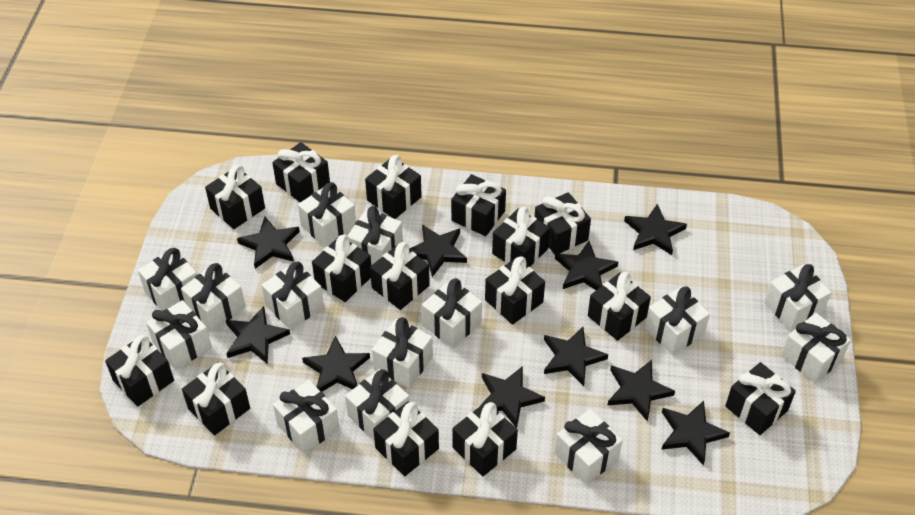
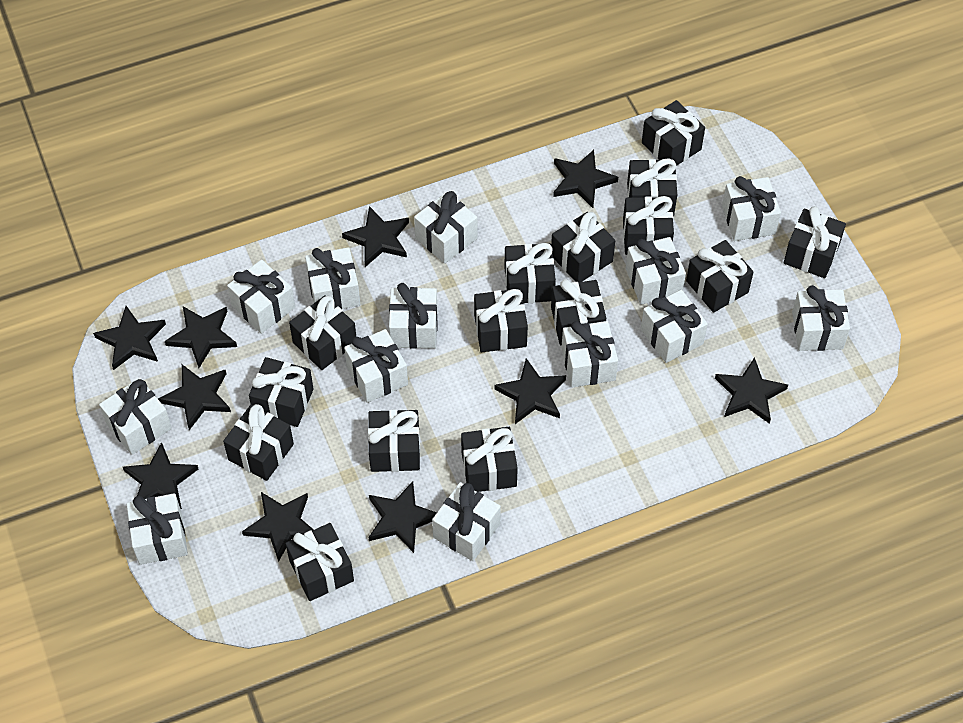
white gift: [138,248,197,311] [146,300,212,370] [181,263,246,332] [262,261,324,330] [273,380,339,454] [298,182,356,248] [345,369,410,440] [347,206,403,265] [372,317,433,388] [422,278,482,348] [555,409,623,484] [645,286,710,355] [764,264,832,331] [781,313,851,383] = 14 -> [99,378,172,455] [127,493,188,565] [227,260,295,334] [305,247,360,309] [344,329,408,403] [389,283,438,349] [414,191,477,264] [432,482,501,561] [561,321,618,388] [626,237,686,305] [641,290,708,363] [722,176,781,241] [792,285,850,351] = 13

